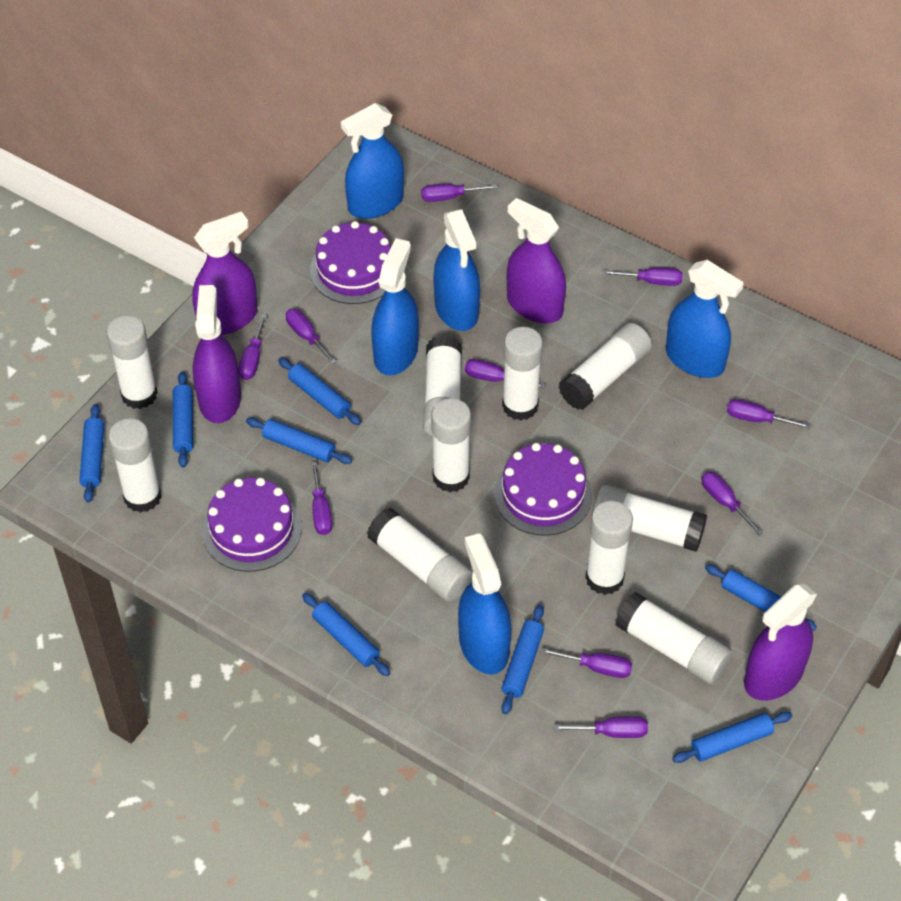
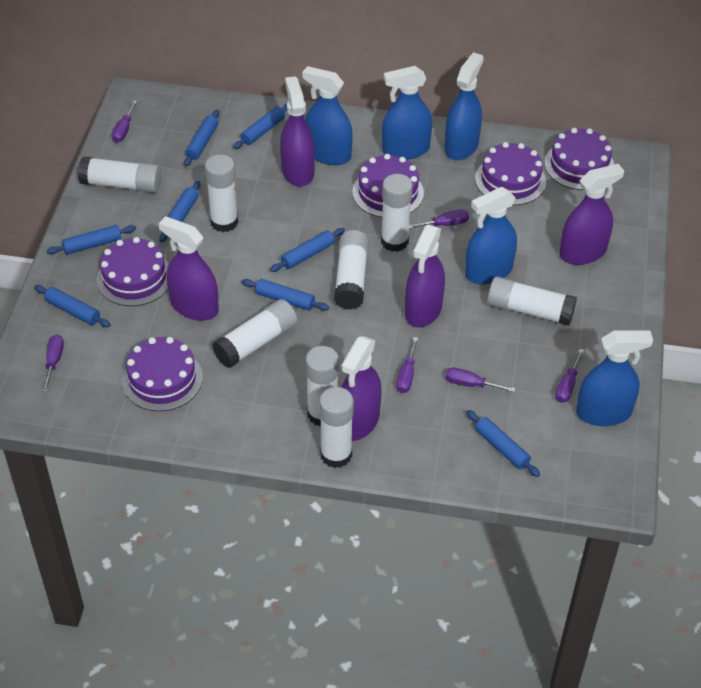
purple cake: [202,478,302,572] [310,221,391,304] [494,443,592,536] = 3 -> [97,237,169,306] [122,337,203,411] [352,154,424,218] [475,142,546,205] [545,128,615,190] = 5
purple screwdriver: [238,314,267,380] [286,309,337,364] [311,461,332,535] [421,184,498,202] [465,359,546,388] [540,648,632,678] [553,716,648,738] [603,267,682,286] [702,472,764,535] [727,399,811,429] = 10 -> [42,335,64,392] [112,100,137,143] [396,337,418,393] [409,210,469,229] [445,368,516,392] [555,349,584,403] = 6
purple spray bottle: [192,211,257,335] [193,285,241,423] [507,198,566,323] [744,584,817,701] = 4 -> [158,216,219,321] [280,76,315,187] [341,336,382,441] [405,225,445,328] [560,164,624,265] = 5
white glue stick: [106,315,158,409] [108,418,161,513] [367,508,472,602] [423,336,462,437] [431,398,471,492] [502,327,543,421] [559,323,652,410] [585,501,633,595] [592,485,707,552] [615,592,732,684] = 10 -> [78,157,161,193] [205,154,238,232] [212,299,297,368] [305,346,339,427] [319,387,354,468] [334,230,369,310] [381,174,413,252] [487,276,577,325] = 8

